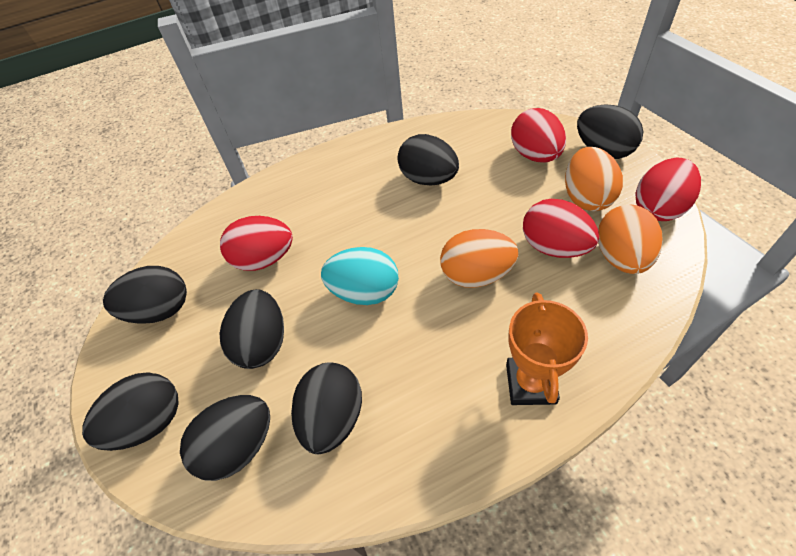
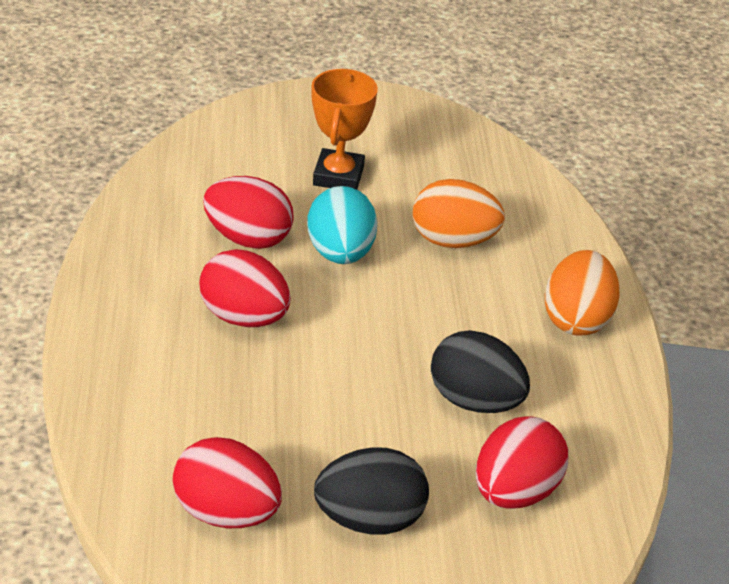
black egg: [82,372,179,451] [103,266,187,324] [180,395,270,481] [220,289,284,369] [291,363,362,454] [398,134,459,186] [577,105,643,159] = 7 -> [314,447,429,535] [431,330,530,413] = 2
orange egg: [440,229,518,288] [565,147,623,211] [598,204,663,274] = 3 -> [413,179,505,248] [545,250,620,336] = 2

